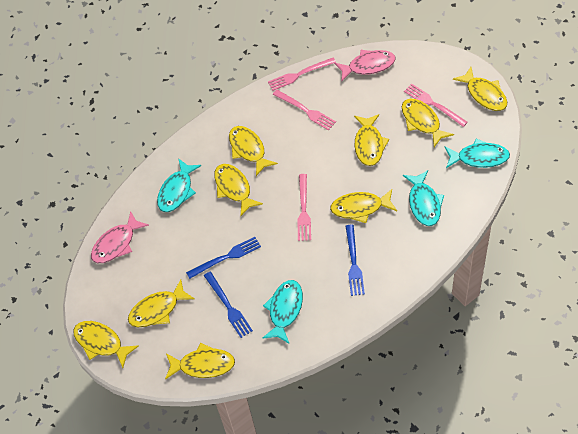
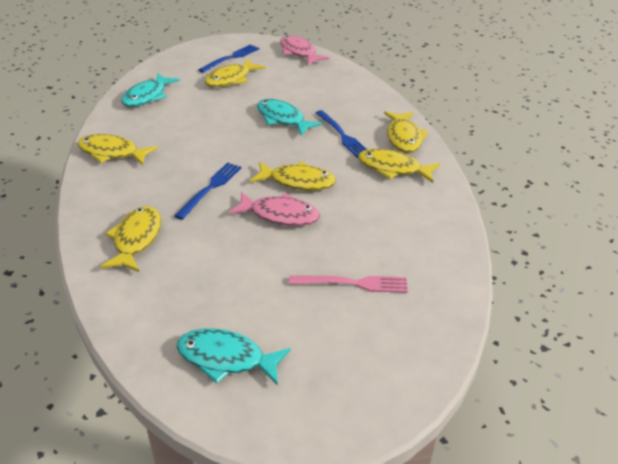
pink fork: [268,58,336,91] [273,90,336,130] [297,174,311,241] [404,84,468,127] = 4 -> [289,276,408,293] = 1
turquoise fish: [157,158,201,212] [262,280,303,344] [403,170,444,226] [444,139,510,168] = 4 -> [121,73,180,107] [177,328,291,386] [257,99,322,136] = 3
yellow fish: [73,321,139,368] [128,279,195,327] [165,343,235,380] [214,164,263,216] [229,126,278,176] [330,189,397,223] [354,114,389,166] [402,99,454,147] [453,67,507,111] = 9 -> [77,134,158,165] [100,206,161,272] [205,59,266,87] [250,162,336,191] [358,149,440,183] [384,112,428,153] = 6

